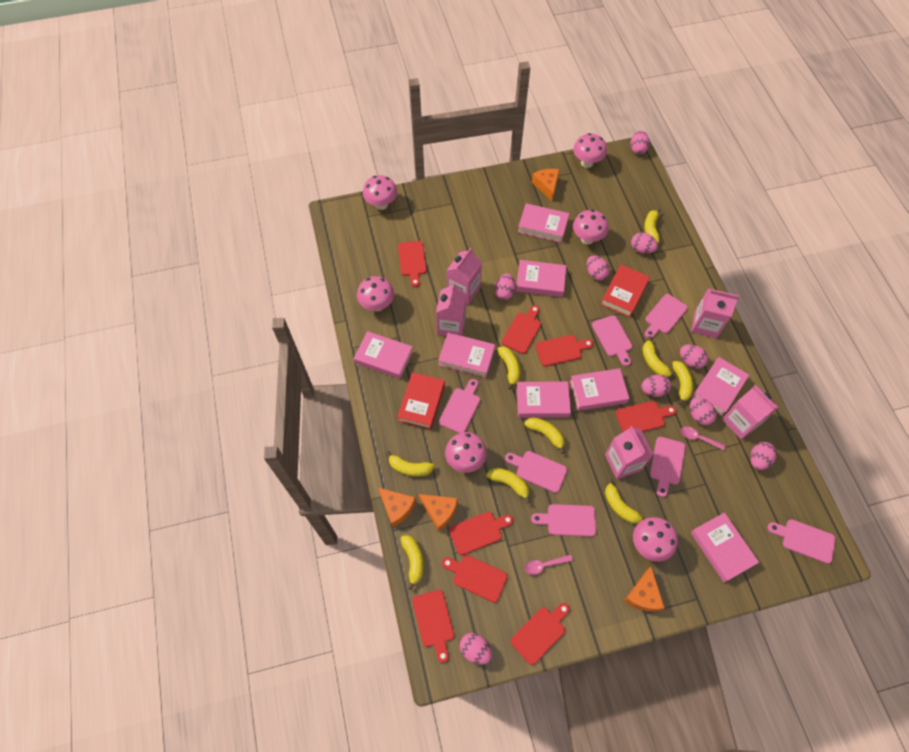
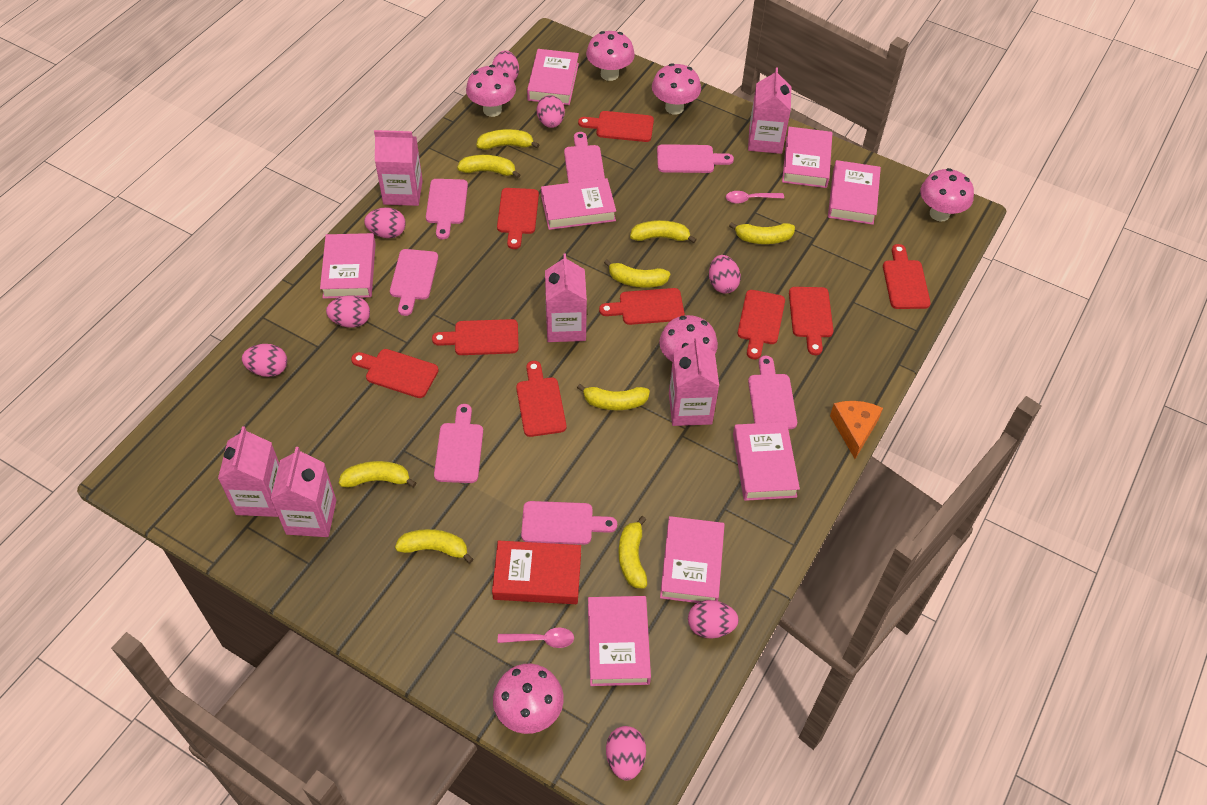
orange cheese: [378,488,416,527] [418,494,458,531] [532,169,560,201] [624,567,665,612] = 4 -> [830,401,883,459] = 1
pink carton: [436,283,467,336] [446,248,482,305] [605,426,654,479] [691,288,739,338] [722,385,779,440] = 5 -> [218,427,279,517] [271,447,337,537] [374,130,423,206] [545,254,587,342] [669,337,719,426] [748,67,791,154] = 6
pink egg: [460,633,492,665] [495,274,516,300] [587,256,610,280] [631,131,650,154] [631,232,658,254] [641,375,671,397] [680,344,708,369] [690,397,717,425] [750,442,777,470] = 9 -> [242,344,287,377] [326,295,370,328] [364,207,406,238] [492,50,519,81] [537,95,565,128] [606,726,646,781] [688,600,739,638] [709,255,741,294] = 8
red book: [397,372,445,430] [601,264,650,317] = 2 -> [492,540,581,604] = 1
red cutting board: [398,241,427,287] [412,590,454,663] [442,555,508,603] [449,512,513,555] [502,305,541,354] [510,603,570,665] [535,335,593,366] [616,401,676,432] = 8 -> [351,349,439,398] [432,319,519,355] [497,188,539,249] [516,361,566,437] [578,111,654,142] [599,288,685,325] [737,290,785,359] [789,287,833,355] [883,244,931,309] = 9

